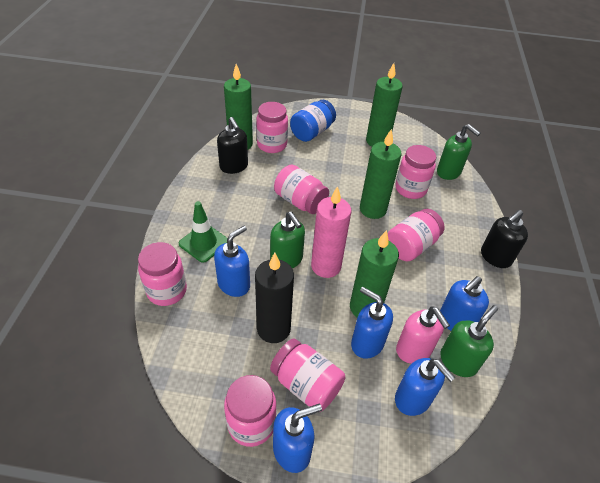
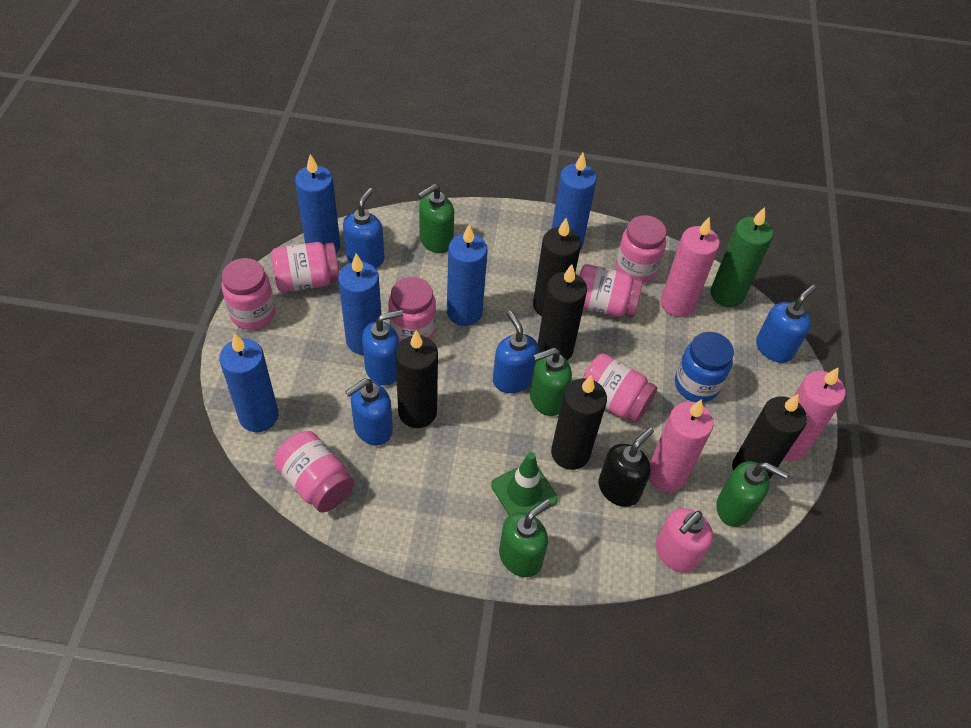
black candle: [255,253,294,343] = 1 -> [395,330,438,428] [533,218,581,316] [538,264,587,361] [551,375,607,470] [732,394,807,480] = 5
black soap dispenser: [217,117,248,174] [481,210,528,268] = 2 -> [599,427,654,507] = 1
blue candle: none = 0 -> [219,333,278,432] [295,154,340,253] [338,253,381,355] [447,224,488,326] [552,153,597,250] = 5
green candle: [224,64,253,149] [350,230,399,317] [360,129,401,219] [366,63,403,146] = 4 -> [710,207,773,307] = 1
green soap dispenser: [270,212,305,268] [437,124,481,180] [440,305,498,377] = 3 -> [418,184,454,253] [499,499,551,577] [530,348,572,416] [716,461,788,527] = 4
pink candle: [311,186,352,278] = 1 -> [649,399,713,492] [661,216,720,317] [783,367,846,461] = 3

